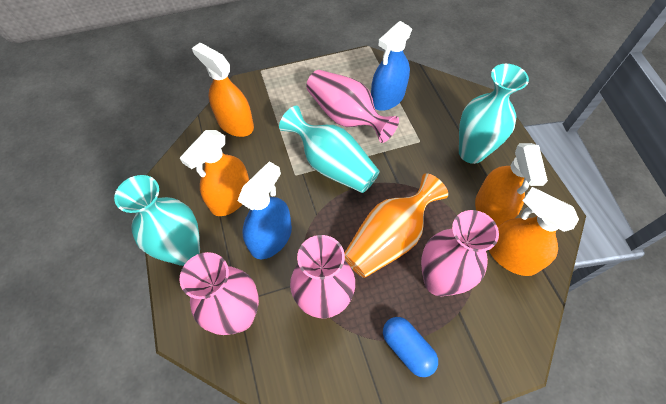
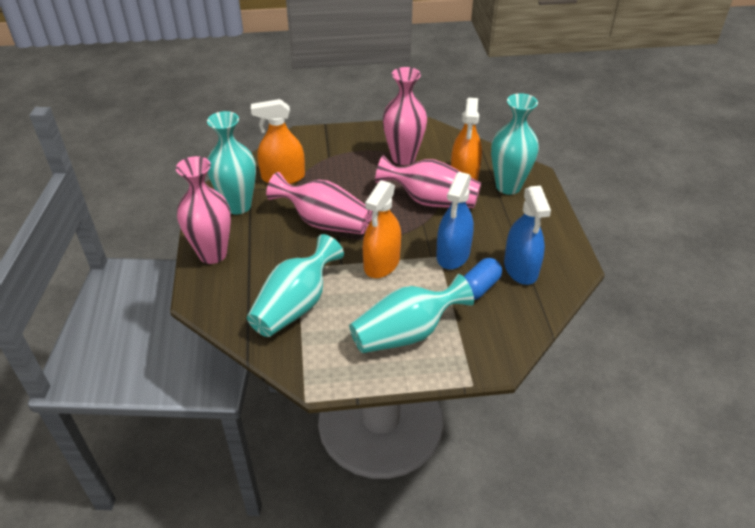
orange spray bottle: [180,130,249,216] [192,43,254,137] [475,143,548,227] [489,187,579,276] = 4 -> [251,99,305,184] [363,180,401,278] [451,98,482,181] = 3
orange vase: [344,173,448,278] = 1 -> none = 0
turquoise vase: [114,175,200,266] [279,106,380,193] [459,64,529,164] = 3 -> [207,111,256,214] [247,234,344,337] [349,274,474,353] [491,93,539,195] = 4

